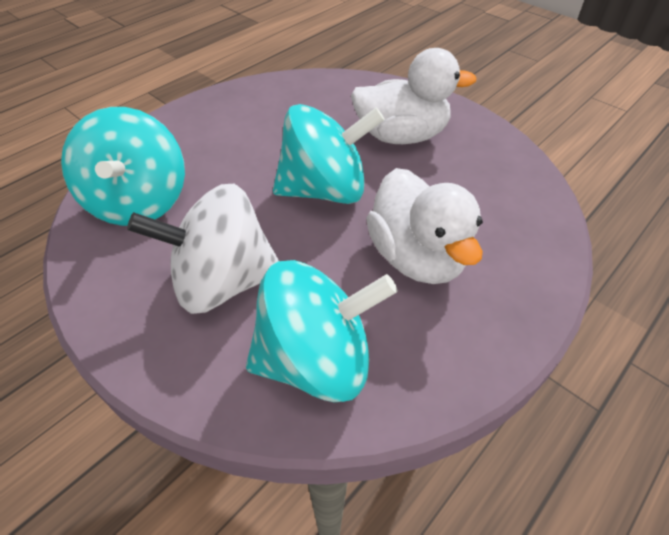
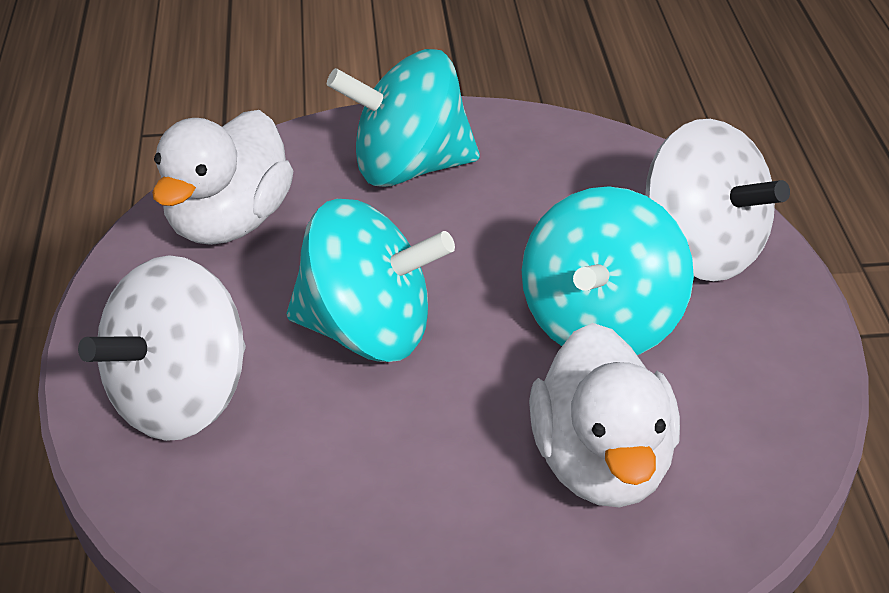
white spinning top: [127,184,279,314] = 1 -> [78,255,246,441] [645,119,790,281] = 2

